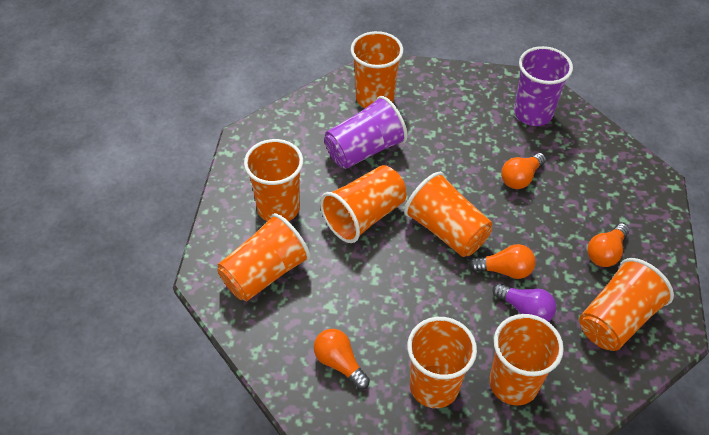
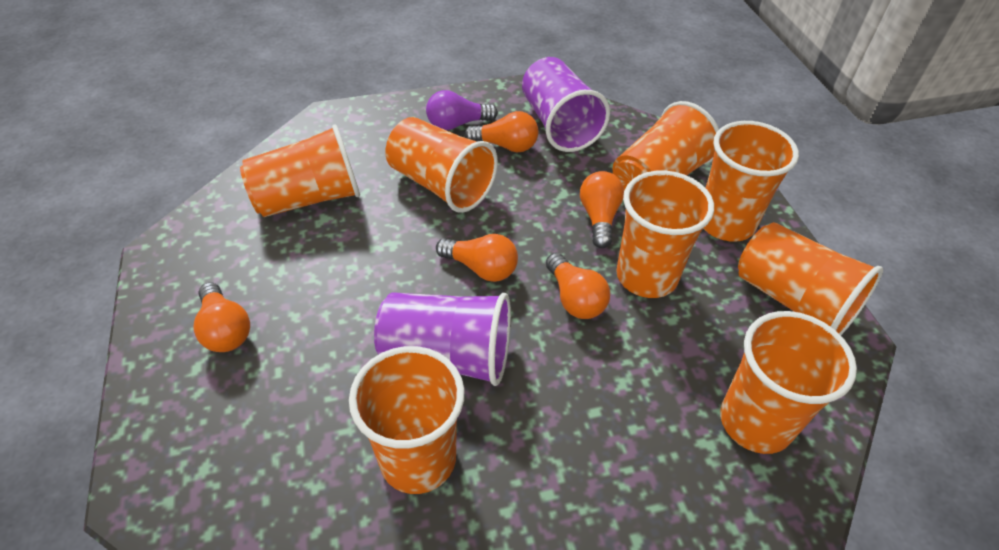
orange light bulb: [314,329,370,390] [469,244,536,279] [501,153,546,189] [587,223,629,267] = 4 -> [194,282,250,352] [436,234,518,282] [464,111,538,152] [546,253,610,319] [580,171,624,248] = 5

